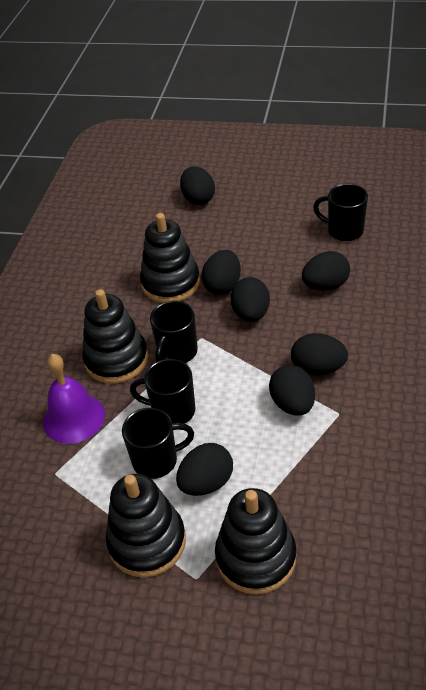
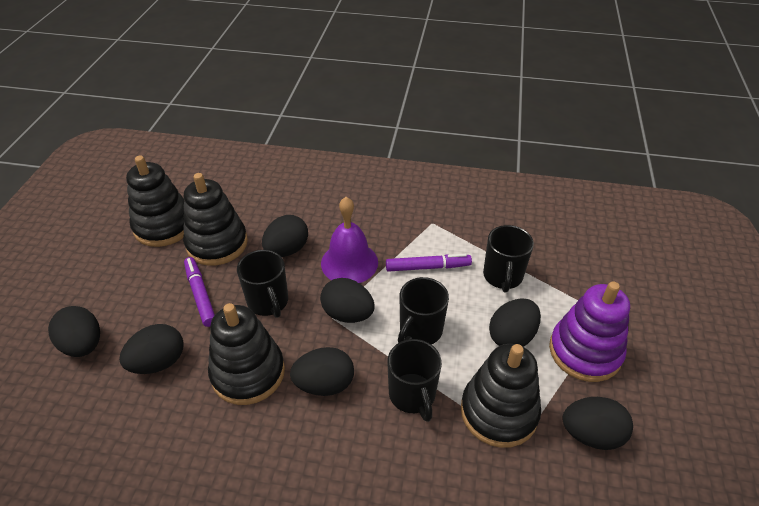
purple marker: none = 0 -> [184,257,215,327] [386,254,472,272] = 2
purple stacking toy: none = 0 -> [549,281,630,382] = 1

